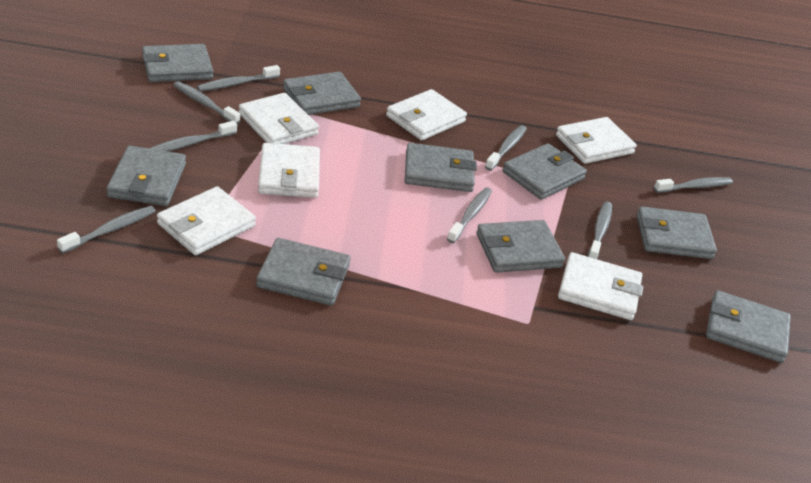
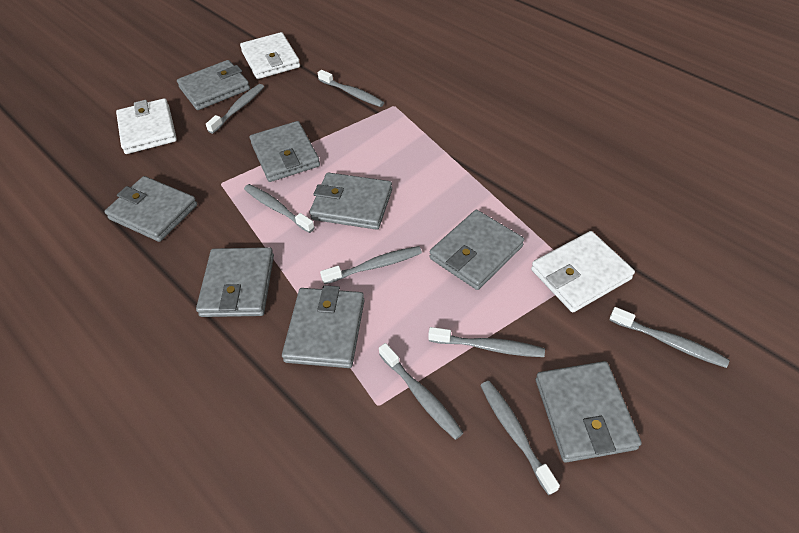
grey wallet: [106,146,186,206] [142,44,213,82] [256,238,351,306] [283,72,361,115] [405,143,477,192] [476,220,565,273] [502,143,587,200] [637,206,717,259] [706,290,791,363] = 9 -> [104,176,197,242] [177,60,250,110] [196,247,274,317] [250,121,320,182] [282,285,365,368] [309,172,392,230] [429,210,524,290] [536,361,642,463] = 8
white wallet: [157,186,256,255] [239,93,319,144] [258,143,320,198] [386,89,467,141] [556,117,637,164] [558,252,643,320] = 6 -> [116,98,177,154] [240,32,300,79] [531,231,635,312] = 3

